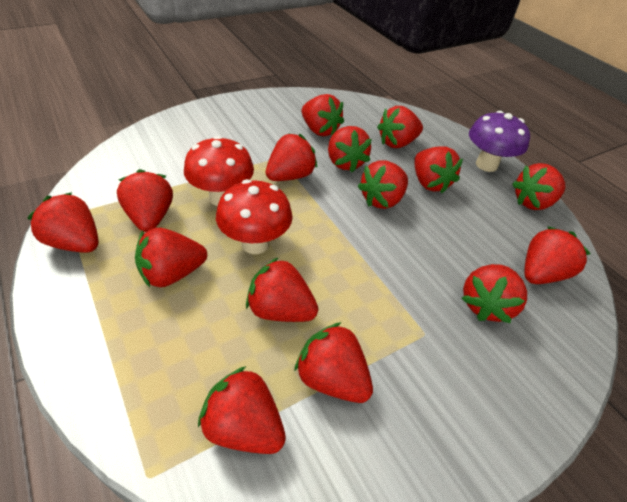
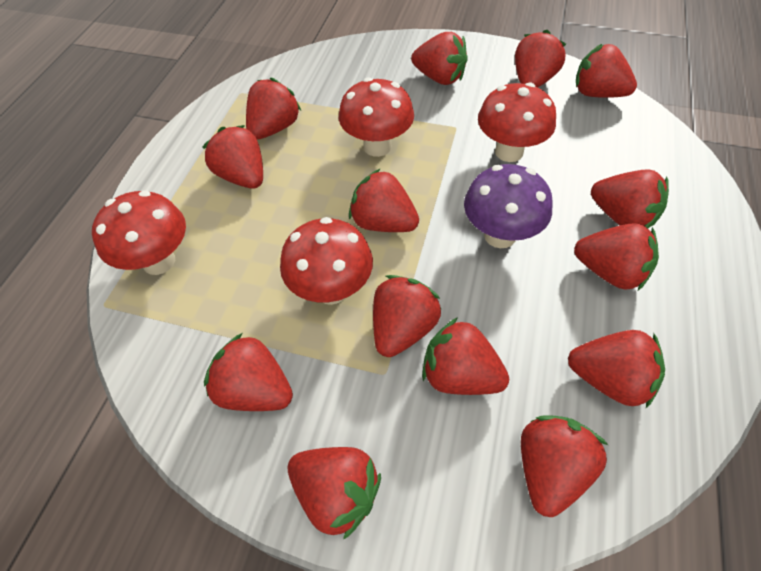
red mushroom: [184,136,254,206] [216,179,293,254] = 2 -> [92,190,186,275] [280,217,373,305] [339,77,414,157] [478,82,556,162] = 4
red strawberry: [27,192,99,253] [117,169,173,232] [135,228,207,287] [198,366,286,454] [246,257,318,322] [266,133,317,181] [294,322,373,403] [302,94,344,136] [328,126,372,172] [358,160,408,209] [377,106,423,148] [414,147,463,193] [462,264,527,323] [512,163,565,210] [524,226,591,284] = 15 -> [202,125,263,189] [204,333,293,411] [246,77,301,140] [288,447,381,540] [349,168,419,232] [373,275,441,357] [411,32,468,85] [422,317,509,395] [515,30,566,87] [521,416,608,517] [568,330,665,408] [574,223,659,290] [576,44,637,98] [591,170,669,228] = 14

